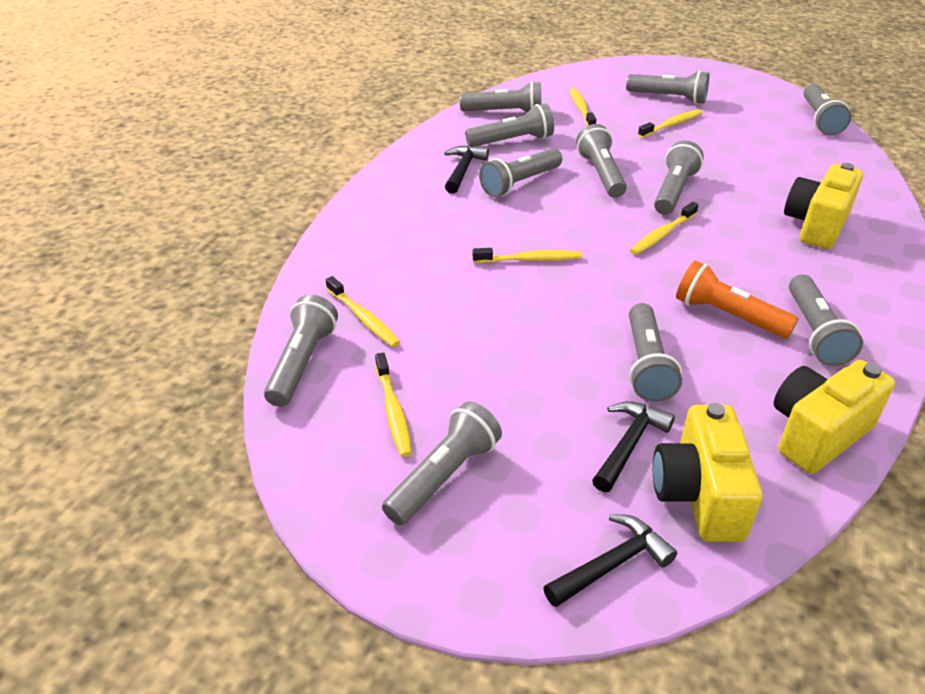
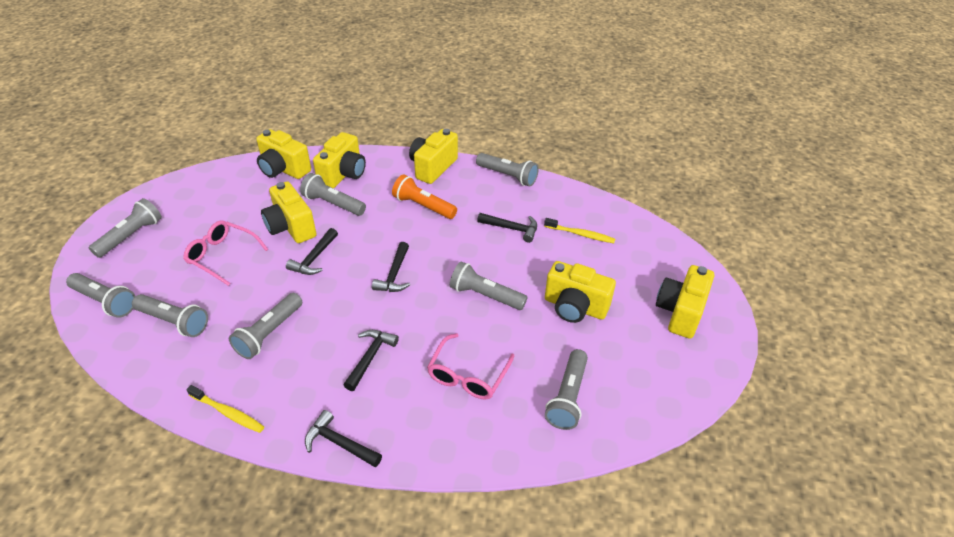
black hammer: [444,146,489,194] [543,514,677,607] [592,401,675,492] = 3 -> [286,228,338,275] [305,410,382,467] [344,330,399,391] [372,242,410,292] [477,213,537,243] = 5
grey flashlight: [264,295,338,407] [382,402,502,525] [460,81,542,113] [465,103,554,147] [479,148,562,197] [576,124,627,198] [626,71,709,104] [629,303,682,402] [654,141,704,215] [789,274,863,366] [804,84,851,135] = 11 -> [66,273,135,318] [89,198,162,258] [132,294,208,337] [229,293,302,359] [300,173,366,216] [450,261,527,310] [476,153,539,186] [545,349,588,430] = 8
pink glasses: none = 0 -> [183,220,268,286] [427,333,514,400] = 2
yellow camera: [653,403,763,542] [774,360,895,474] [784,163,863,249] = 3 -> [256,129,311,179] [261,181,317,243] [313,132,366,188] [409,129,458,184] [545,261,616,323] [656,265,714,339] = 6
yellow toothbrush: [326,276,400,347] [375,353,412,457] [473,248,582,263] [570,88,596,126] [630,202,699,255] [638,109,703,138] = 6 -> [186,385,264,433] [544,218,615,243] = 2

